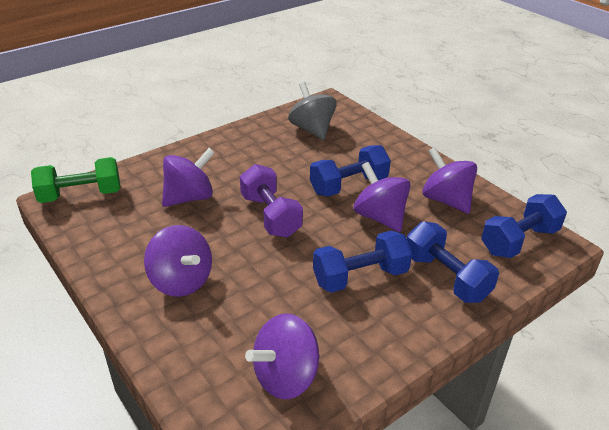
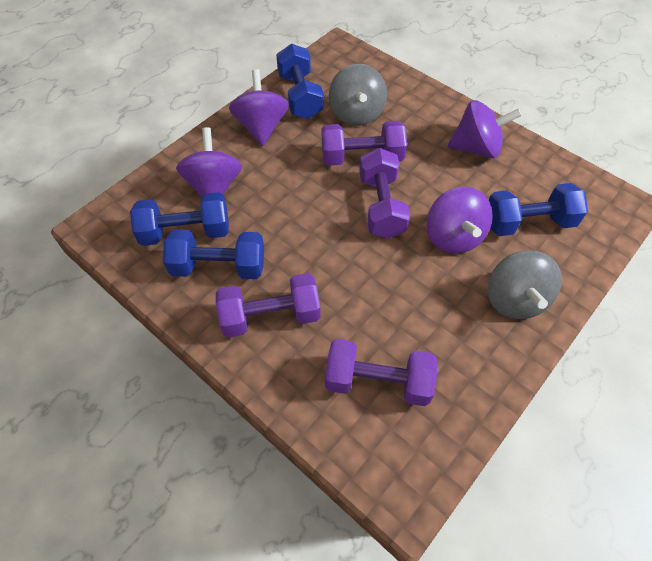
green dumbbell: [31,157,121,203] = 1 -> none = 0
grey spinning top: [288,82,336,140] = 1 -> [329,64,387,126] [488,250,562,319] = 2
purple dumbbell: [240,164,303,238] = 1 -> [216,273,321,338] [322,121,407,166] [325,339,437,406] [359,148,410,239] = 4
purple spinning top: [144,225,212,297] [162,148,215,207] [245,313,320,400] [354,162,410,232] [422,147,477,214] = 5 -> [176,127,242,198] [229,69,289,146] [427,187,493,254] [448,100,522,158] = 4

